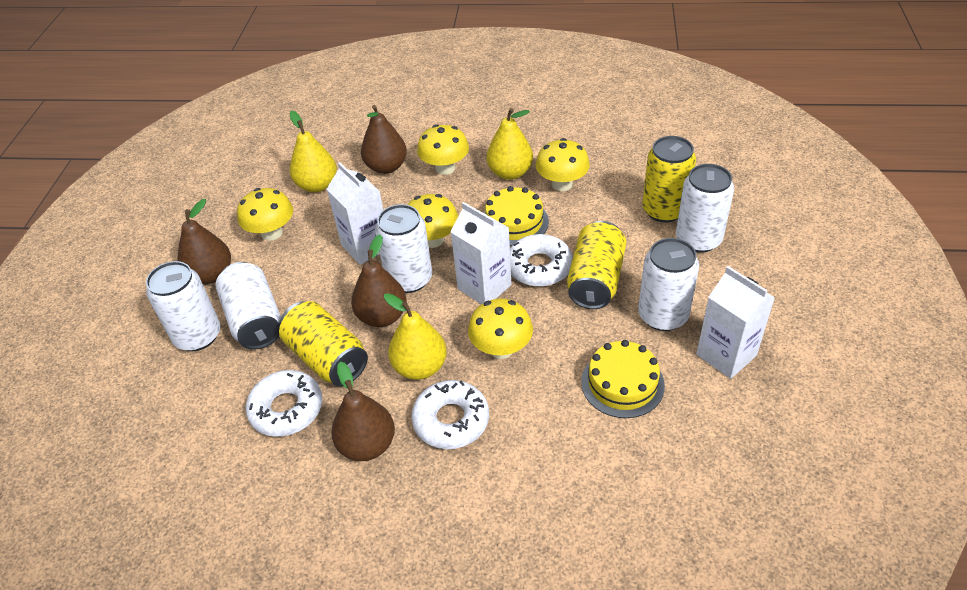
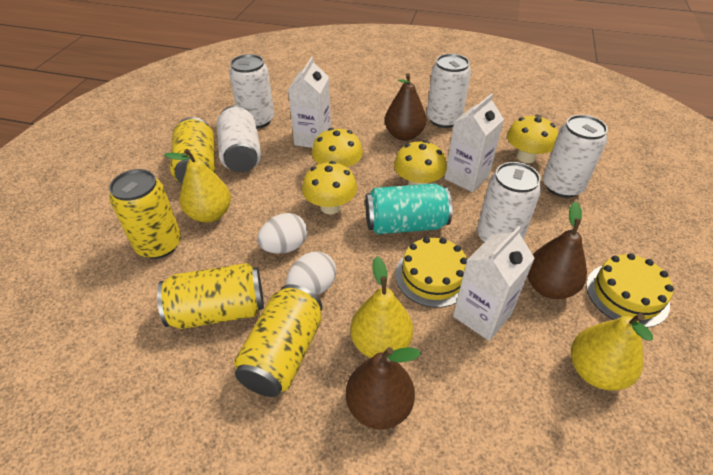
brown pear: [178,199,231,284] [331,362,395,461] [351,235,407,327] [361,105,407,174] = 4 -> [346,347,421,430] [385,73,426,141] [527,202,587,299] = 3
turquoise can: none = 0 -> [365,183,453,234] = 1
white donut: [246,370,323,437] [411,380,489,449] [510,234,573,287] = 3 -> none = 0
white egg: none = 0 -> [257,213,307,253] [286,252,336,295] = 2
yellow can: [279,301,368,386] [567,221,626,309] [642,136,696,223] = 3 -> [109,169,181,259] [157,263,264,329] [170,117,215,184] [234,284,322,397] = 4
yellow mushroom: [237,188,293,241] [407,194,458,248] [417,124,469,175] [468,299,533,359] [536,138,590,191] = 5 -> [302,161,357,214] [312,128,363,168] [394,140,447,185] [507,115,558,163] = 4

